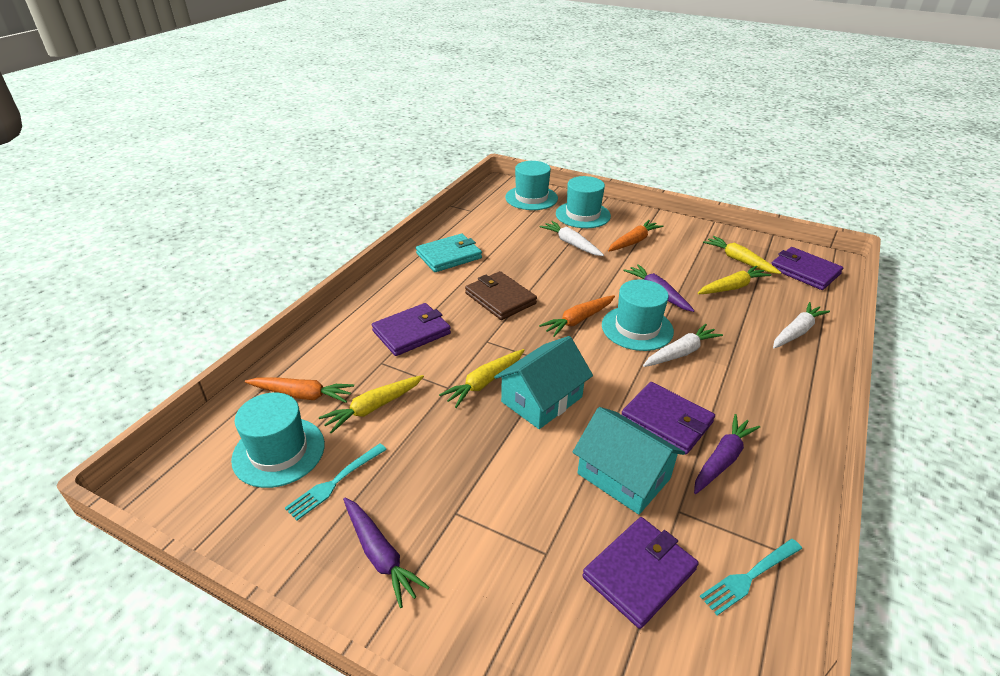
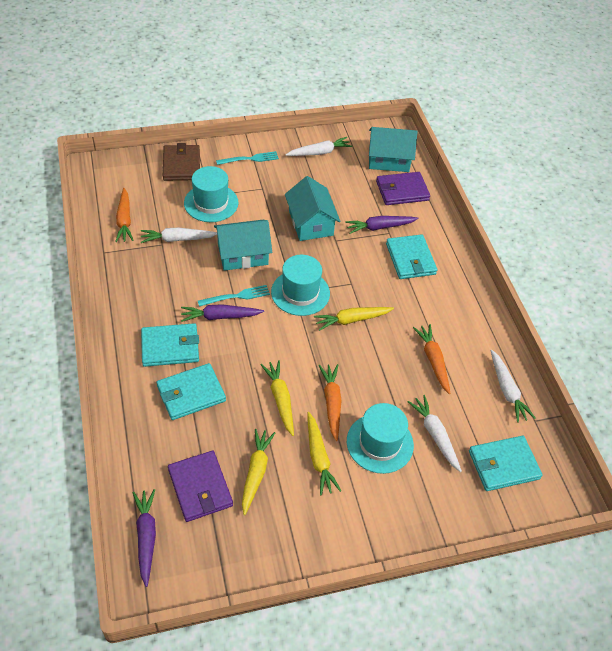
purple wallet: [372,303,451,356] [582,517,699,629] [622,382,715,454] [772,247,843,290] = 4 -> [168,451,233,522] [376,172,430,205] = 2
turquoise hat: [231,393,325,488] [505,161,558,210] [556,176,611,228] [602,279,674,351] = 4 -> [184,166,239,222] [271,255,330,316] [347,403,414,474] = 3
turquoise house: [494,336,593,429] [573,407,685,515] = 2 -> [214,220,272,271] [285,176,340,241] [369,127,417,172] = 3
turquoise wallet: [416,233,482,272] = 1 -> [141,323,199,367] [157,363,226,420] [386,234,437,279] [469,436,543,491] = 4
white carrot: [540,221,604,256] [643,324,723,367] [773,302,830,348] = 3 -> [141,227,217,243] [285,137,353,156] [407,395,462,472] [491,350,535,423] = 4

